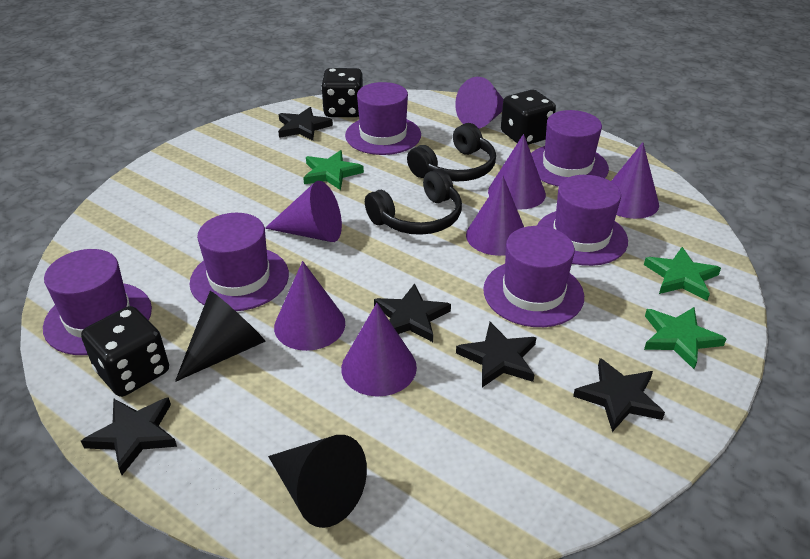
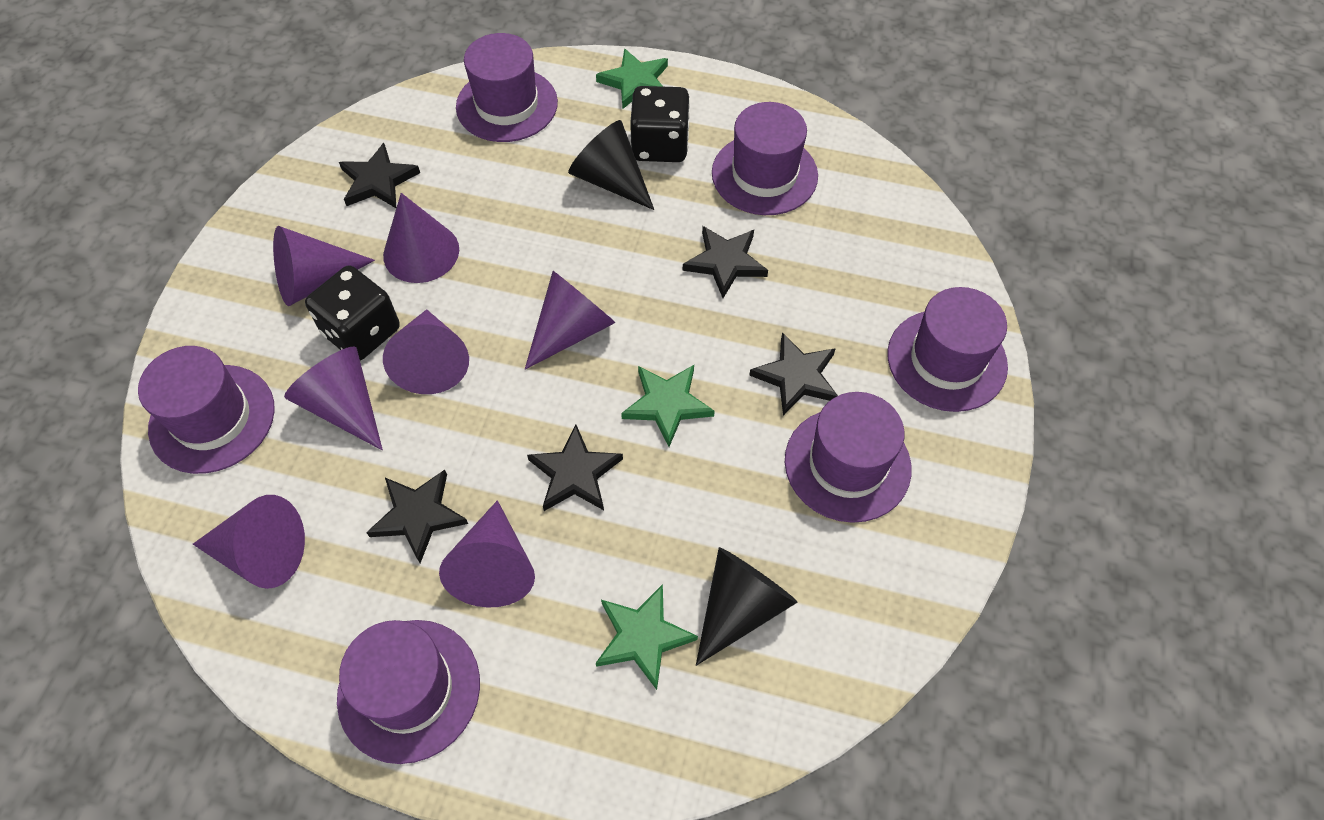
black dice: [81,306,169,397] [321,68,363,117] [501,90,556,145] = 3 -> [305,266,400,361] [630,86,690,162] = 2
black headphones: [365,169,462,235] [407,123,496,181] = 2 -> none = 0

